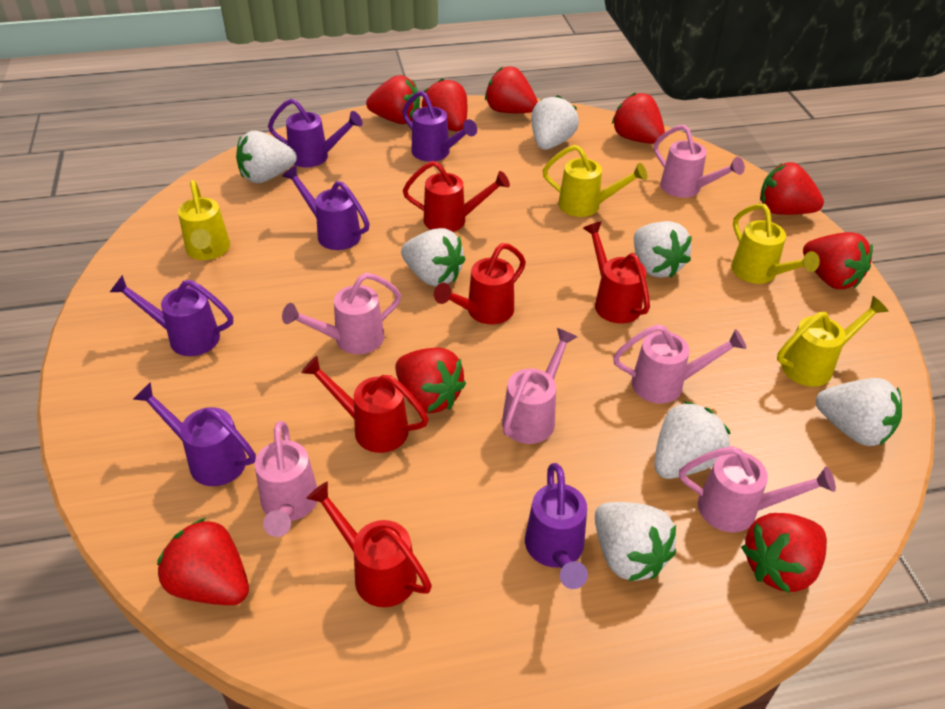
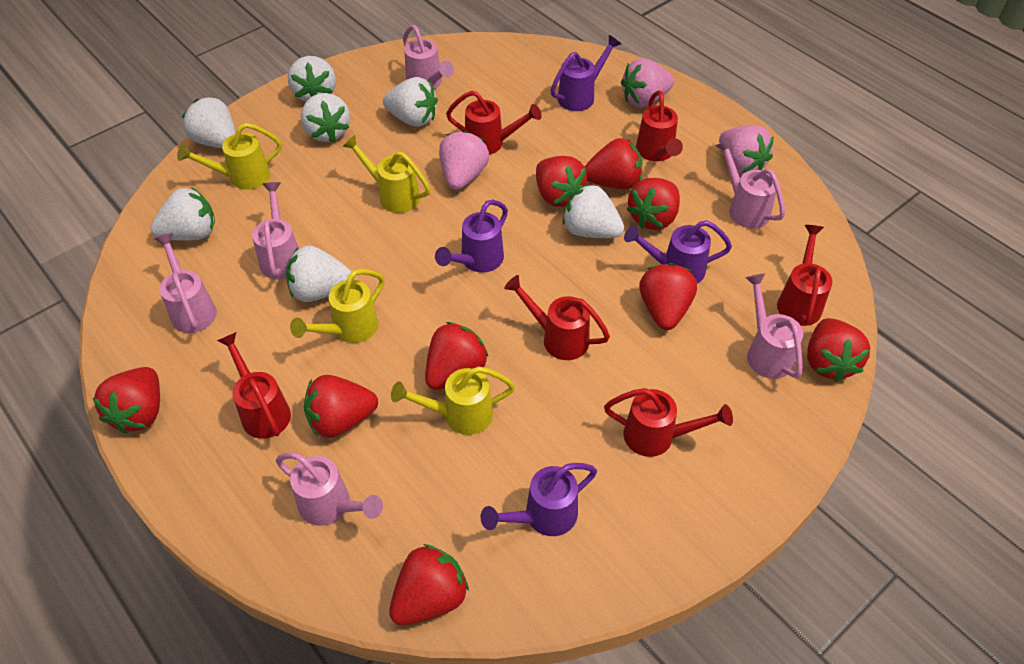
pink strawberry: none = 0 -> [439,131,489,190] [621,58,674,107] [719,125,774,175] = 3
purple watering can: [110,275,233,356] [133,382,256,486] [268,99,363,168] [282,165,370,250] [402,91,477,162] [525,463,588,589] = 6 -> [435,200,508,273] [481,463,597,536] [551,35,621,111] [624,220,732,284] = 4
red watering can: [301,356,429,453] [306,482,432,607] [403,161,510,232] [434,243,526,324] [583,221,650,324] = 5 -> [217,332,291,439] [446,90,542,155] [504,275,610,360] [604,388,733,457] [636,90,683,161] [777,225,832,326] = 6

